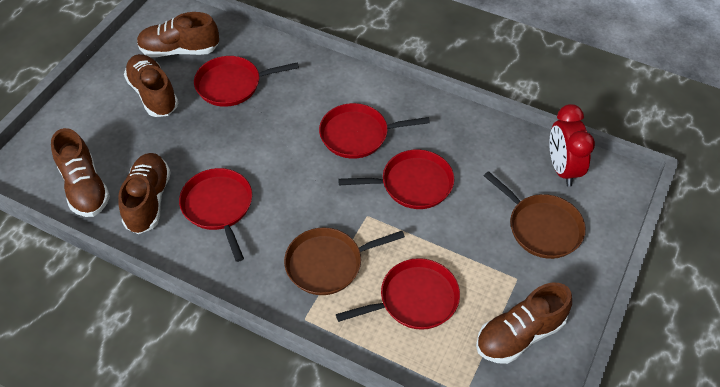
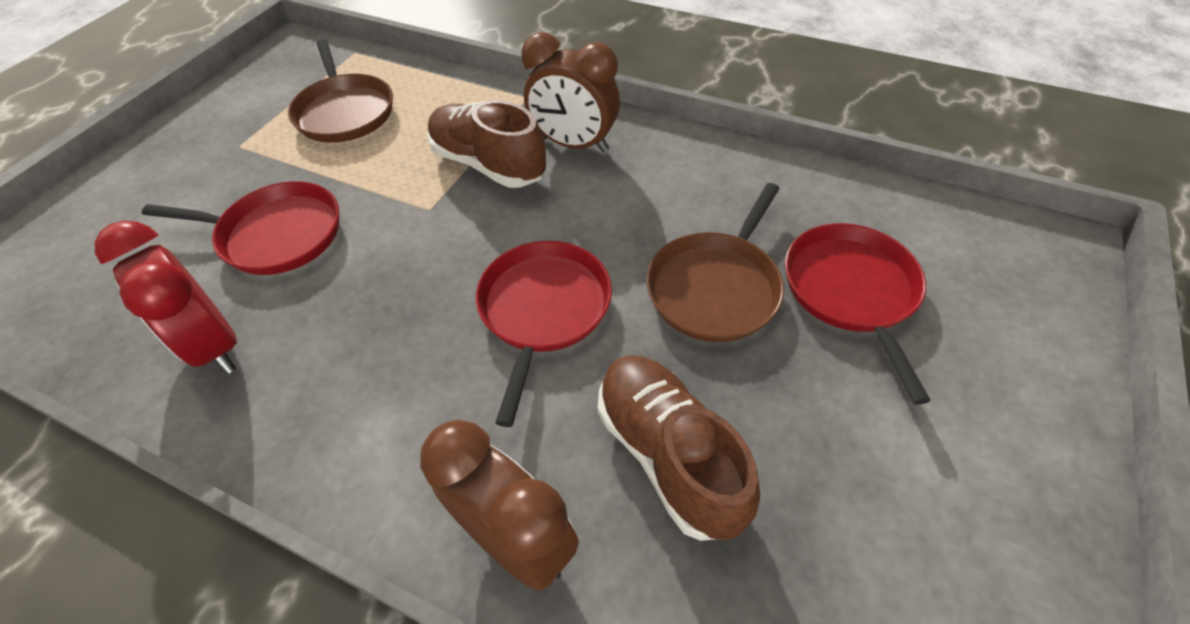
brown clock: none = 0 -> [420,420,579,591] [521,32,620,153] = 2
brown shoe: [51,128,110,217] [118,153,171,234] [124,54,178,117] [137,12,219,57] [476,283,572,364] = 5 -> [427,100,546,188] [598,355,760,541] = 2
red pan: [179,168,252,262] [194,56,299,107] [319,103,430,159] [336,258,460,330] [338,150,454,209] = 5 -> [142,181,339,275] [476,241,612,427] [785,223,931,405] = 3

